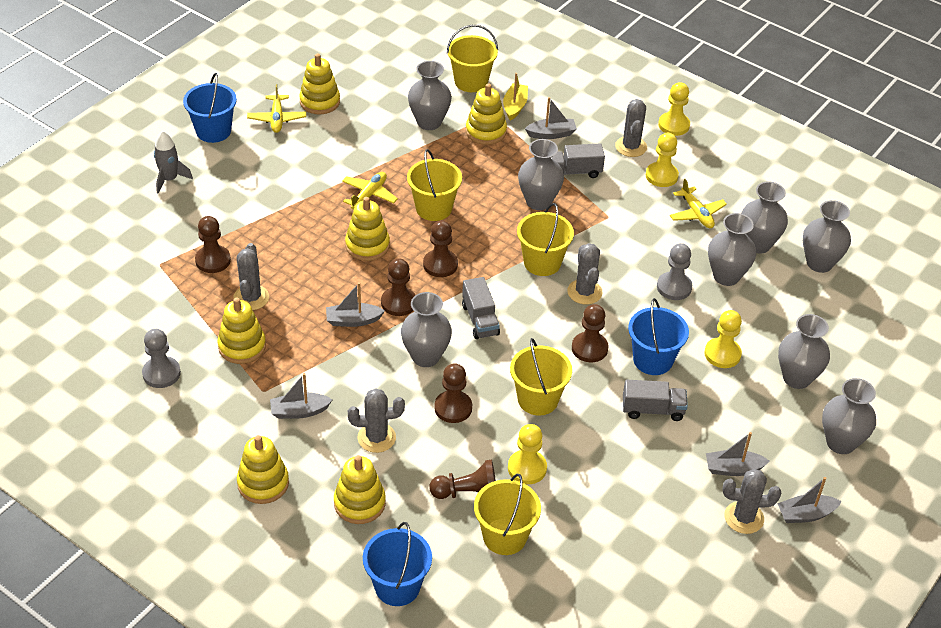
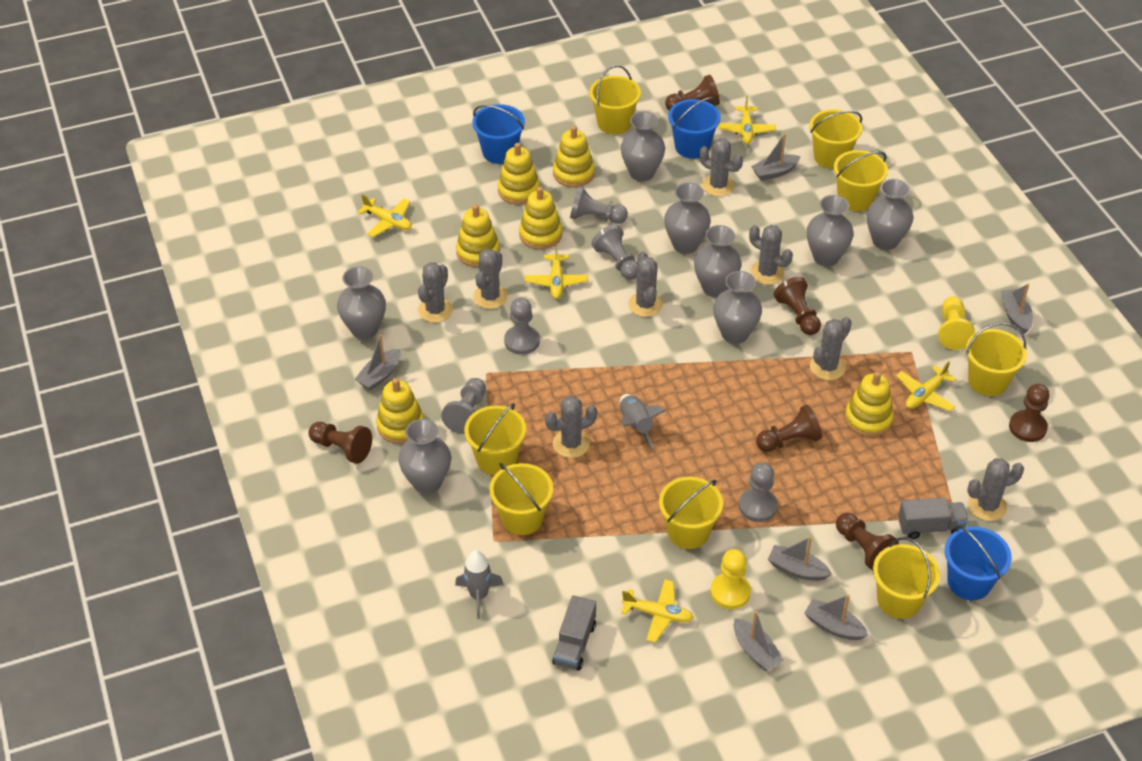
grey boat: [270,373,332,419] [326,282,385,327] [525,97,577,139] [706,432,769,476] [777,477,842,523] = 5 -> [355,334,401,391] [734,611,784,671] [751,133,801,181] [768,536,832,581] [804,595,868,640] [1001,284,1033,334] = 6
grey cactus: [233,243,269,310] [348,388,405,453] [567,243,603,305] [615,99,647,157] [723,469,781,534] = 5 -> [418,262,453,323] [473,249,508,309] [545,396,597,458] [628,251,663,317] [699,138,743,197] [749,225,793,285] [810,317,852,380] [967,458,1024,521] = 8
grey pawn: [142,329,181,388] [657,243,692,300] = 2 -> [441,378,486,434] [504,298,540,355] [570,186,628,224] [592,224,637,280] [739,463,778,522] = 5
grey rocket: [154,131,193,193] = 1 -> [455,550,503,619] [620,394,666,450] = 2
grey truck: [462,277,500,339] [551,143,605,178] [623,380,688,421] = 3 -> [552,595,596,671] [898,498,969,539] = 2
yellow boat: [503,73,528,121] = 1 -> none = 0
yellow bucket: [407,149,462,221] [447,25,498,92] [474,474,541,555] [510,338,572,415] [517,203,574,276] = 5 -> [464,403,526,475] [489,463,553,535] [589,65,641,134] [659,477,723,549] [809,109,863,169] [834,150,888,211] [873,537,940,619] [966,323,1027,396] = 8
yellow pawn: [508,424,547,484] [646,133,679,187] [658,82,690,136] [704,310,742,368] = 4 -> [710,549,751,609] [938,297,975,350] = 2
yellow plane: [247,84,306,133] [342,172,398,209] [670,179,727,228] = 3 -> [358,194,412,237] [525,244,588,299] [621,580,694,643] [718,96,776,144] [896,361,956,412] = 5

